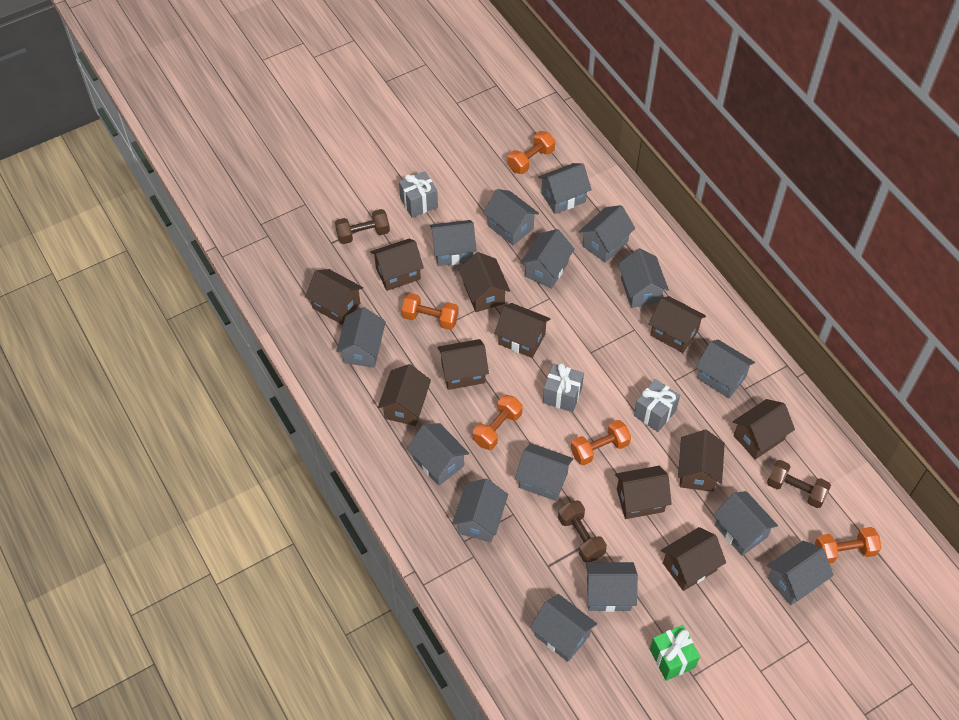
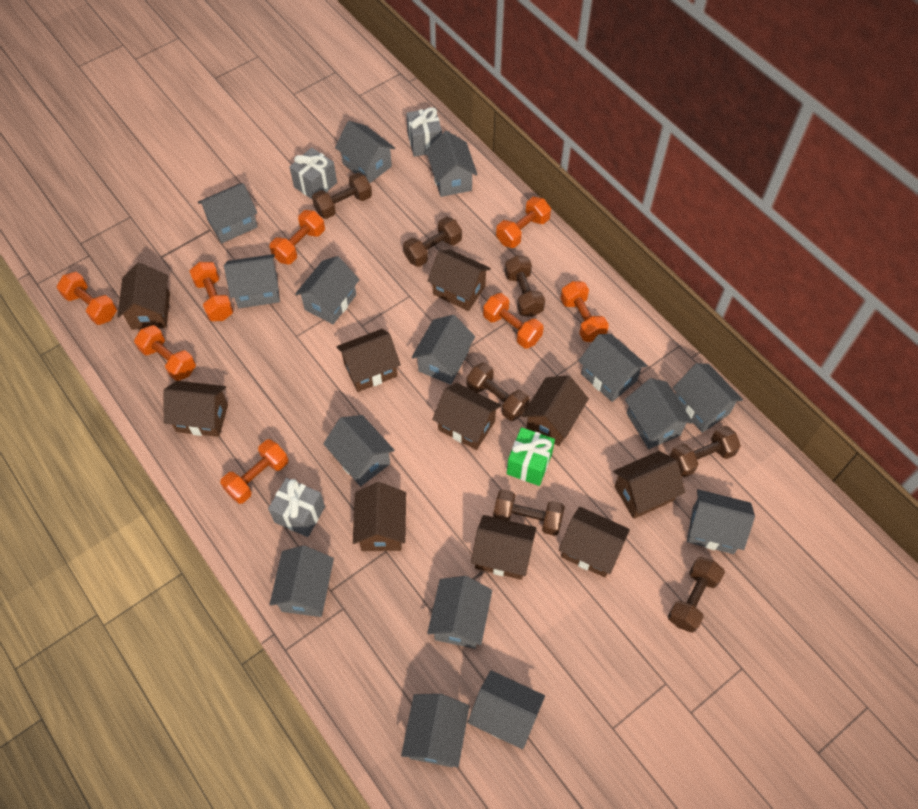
brown dumbbell: [335,209,390,244] [558,500,607,562] [767,460,831,508] = 3 -> [312,173,372,219] [403,217,462,267] [467,362,530,421] [493,489,565,536] [504,255,545,317] [668,557,725,633] [670,426,741,477] = 7
brown house: [305,269,363,325] [371,239,424,291] [378,364,431,426] [438,339,489,390] [458,252,510,312] [494,303,551,358] [615,466,672,519] [649,296,706,353] [661,527,726,591] [678,430,725,492] [733,399,795,460] = 11 -> [117,263,170,330] [163,381,228,437] [337,329,401,392] [353,482,406,551] [427,249,491,311] [432,383,501,450] [471,515,536,580] [522,375,589,446] [559,507,630,577] [613,451,685,519] = 10
orange dumbbell: [402,293,459,330] [473,394,523,450] [507,131,555,174] [571,420,631,466] [815,527,881,564] = 5 -> [57,272,117,325] [134,325,196,381] [189,262,234,321] [220,439,288,504] [270,210,325,264] [483,293,544,348] [496,197,551,248] [560,281,609,342] = 8

